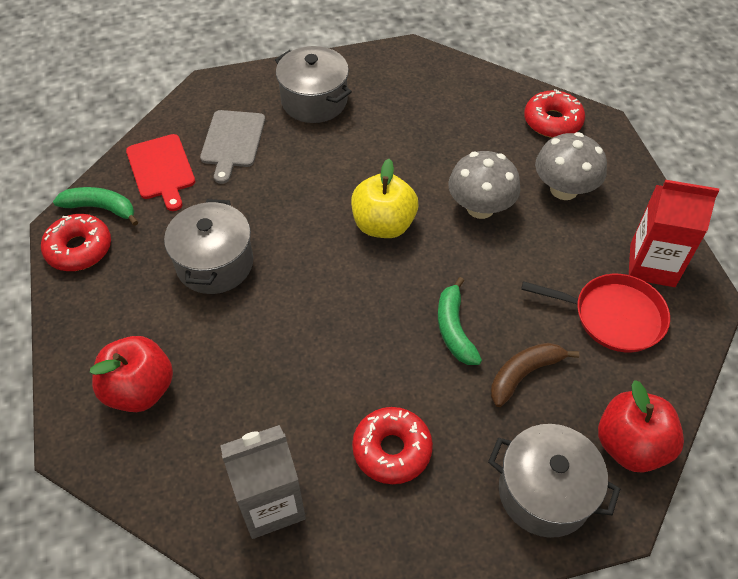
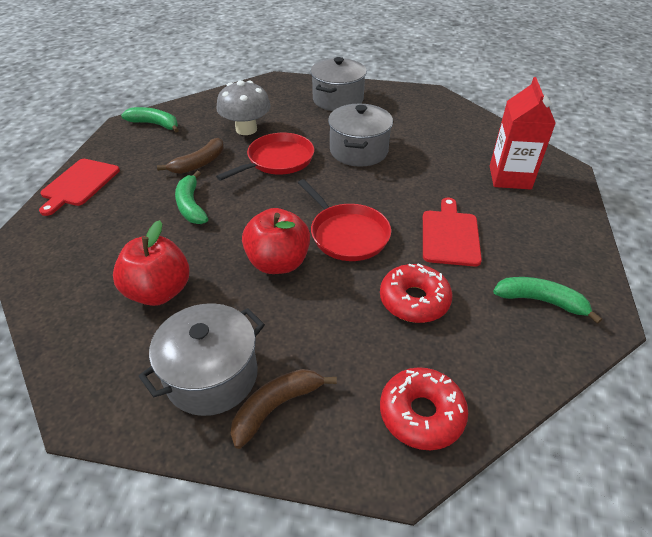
brown banana: [491,343,579,407] = 1 -> [157,138,224,174] [231,369,337,449] = 2
green banana: [53,187,138,226] [438,277,482,365] = 2 -> [121,107,179,133] [175,171,208,224] [493,277,602,324] = 3
grey carton: [220,425,306,539] = 1 -> none = 0
grey cutting board: [200,110,265,184] = 1 -> none = 0
grey mushroom: [448,151,521,219] [535,132,607,200] = 2 -> [216,80,271,135] = 1
red cutting board: [126,134,195,211] = 1 -> [39,159,120,216] [423,198,482,267] = 2
red donut: [41,214,111,271] [352,407,433,484] [524,89,585,138] = 3 -> [380,264,453,323] [380,367,468,450] = 2
red pan: [521,274,670,352] = 1 -> [216,133,314,181] [298,179,391,261] = 2
yellow apple: [351,159,418,238] = 1 -> none = 0

